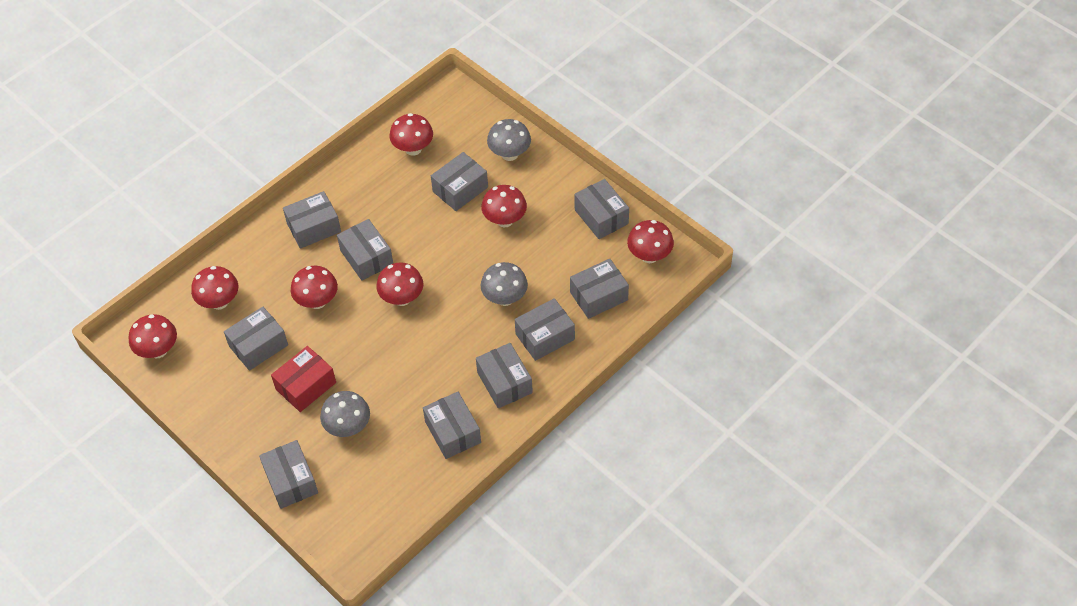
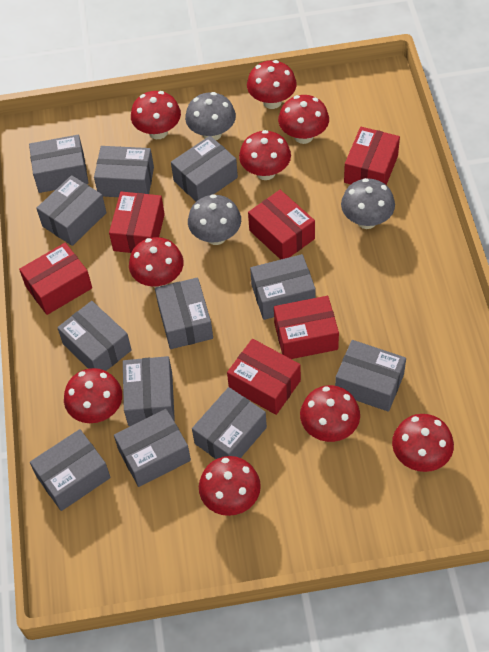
grey box: [224,307,288,371] [259,440,318,509] [283,191,341,249] [337,219,393,281] [423,392,481,459] [431,152,488,211] [476,343,533,408] [515,298,575,361] [570,259,629,319] [575,179,629,239] = 10 -> [29,135,89,193] [30,429,111,511] [36,175,107,246] [57,301,132,371] [94,146,154,197] [114,409,191,487] [123,356,175,426] [155,277,213,349] [171,136,238,201] [192,387,267,459] [250,254,316,320] [335,340,406,412] = 12
red box: [271,346,336,412] = 1 -> [19,243,92,315] [109,191,165,253] [227,339,301,415] [248,190,315,260] [274,296,339,359] [344,127,400,185] = 6
red mushroom: [129,314,177,358] [191,266,238,310] [291,266,338,309] [376,262,423,306] [389,113,433,156] [481,185,527,227] [627,220,674,263] = 7 -> [64,368,122,423] [129,237,184,288] [131,91,181,139] [199,456,261,516] [239,130,291,180] [247,60,297,109] [278,95,329,144] [300,385,360,442] [392,414,454,472] = 9

